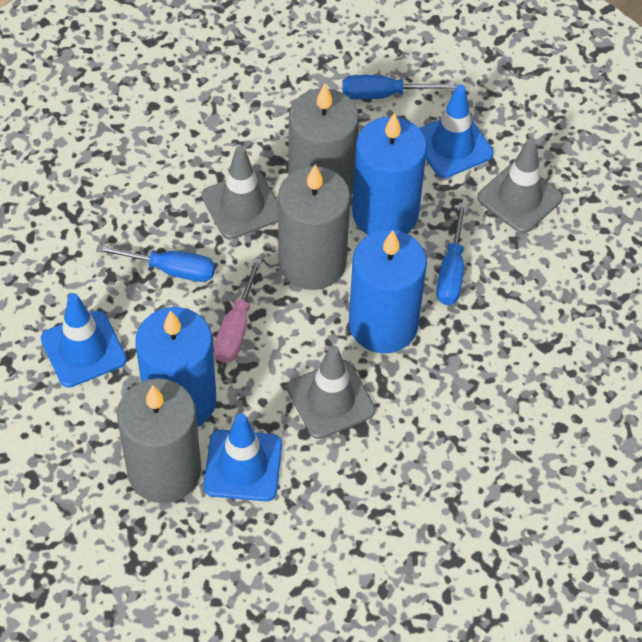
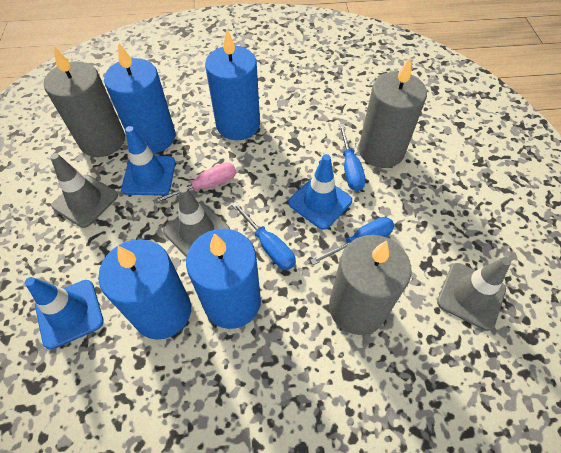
blue candle: [136,307,216,427] [349,230,427,353] [352,113,427,235] = 3 -> [98,239,191,340] [104,42,175,154] [186,229,261,329] [205,30,260,140] = 4

